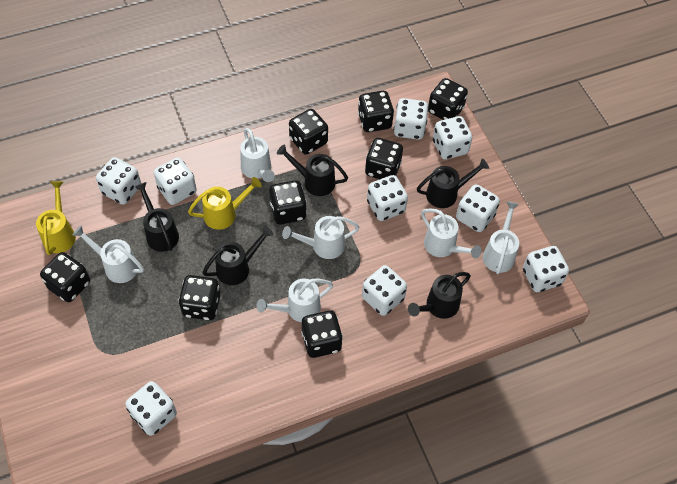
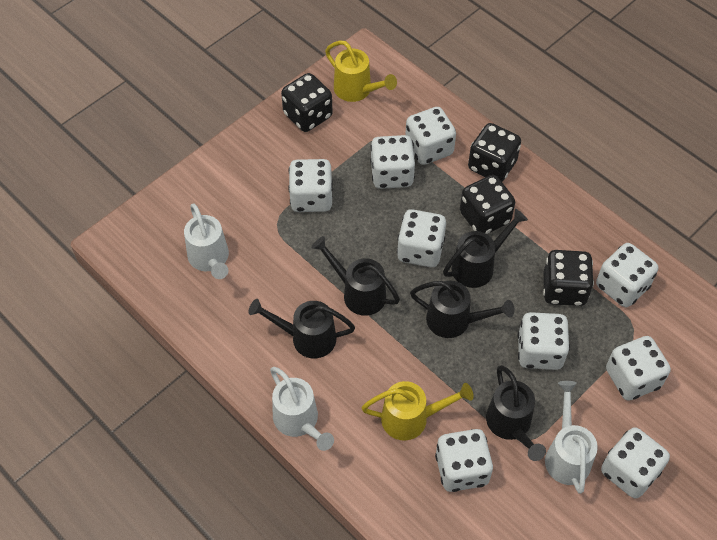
black dice: [40,252,90,302] [178,275,220,320] [269,180,307,225] [289,109,328,155] [301,310,343,358] [358,91,394,132] [365,138,403,179] [428,78,468,120] = 8 -> [281,73,333,132] [460,175,515,234] [468,123,521,182] [543,250,594,306] = 4
white watering can: [73,225,144,283] [240,128,275,182] [257,278,333,322] [282,216,359,259] [421,208,482,259] [483,201,519,274] = 6 -> [184,204,229,279] [270,367,334,451] [545,381,598,494] = 3

